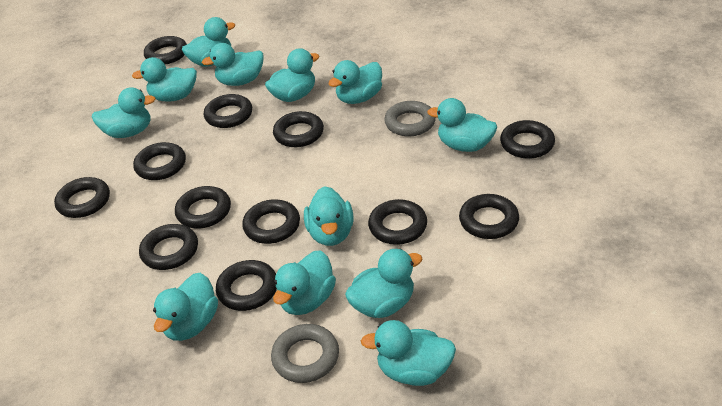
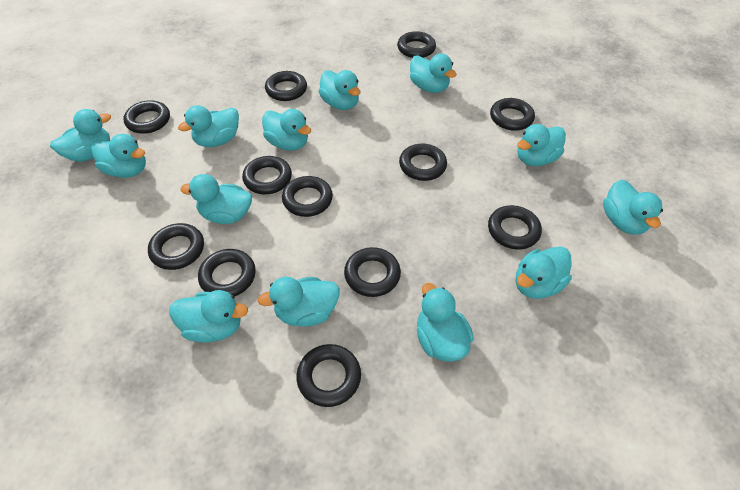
grey ring: [271,324,339,383] [384,101,436,136] = 2 -> none = 0
turquoise duck: [92,87,156,138] [132,57,197,101] [153,273,218,341] [182,17,235,67] [202,43,264,86] [265,48,319,102] [273,250,336,315] [304,186,354,246] [328,60,382,104] [345,249,422,318] [361,320,456,386] [427,98,497,152] = 12 -> [50,109,111,162] [91,134,146,178] [170,290,248,342] [178,105,239,147] [180,174,252,224] [258,277,340,327] [262,109,311,151] [318,70,361,110] [410,53,457,93] [417,283,474,362] [515,246,572,299] [517,124,566,166] [603,179,663,235] = 13

